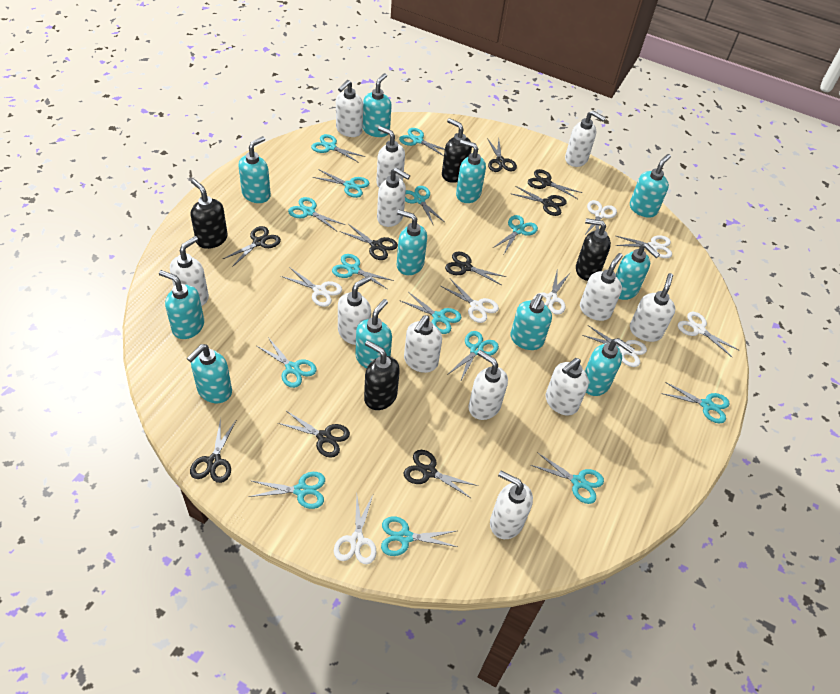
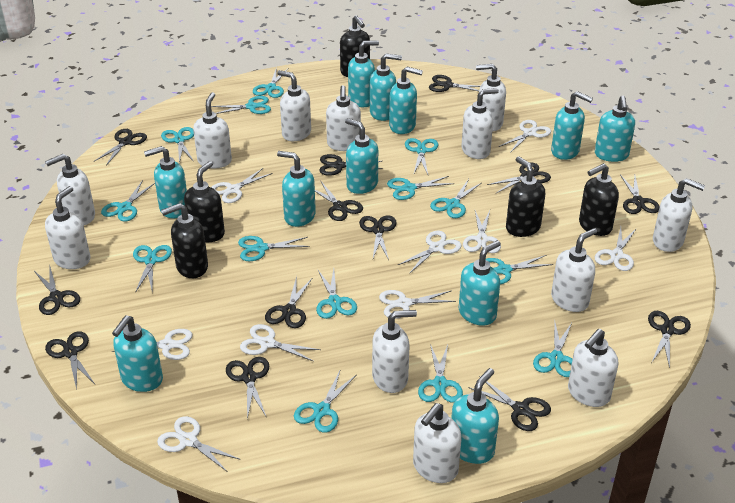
black scissors: [190,418,237,483] [223,226,281,267] [278,411,350,457] [341,224,398,260] [404,450,478,499] [445,251,507,285] [487,138,517,172] [512,186,567,216] [528,169,583,199] = 9 -> [34,267,80,315] [45,331,95,390] [95,129,147,165] [226,357,269,419] [265,276,313,328] [315,182,363,221] [319,154,383,176] [359,215,397,260] [429,75,480,92] [468,376,551,431] [487,162,551,193] [620,175,660,214] [648,311,691,368] = 13
black soap dispenser: [191,179,228,249] [364,340,400,410] [442,118,472,183] [576,218,611,281] = 4 -> [161,203,208,278] [184,161,225,242] [340,15,370,77] [506,156,545,237] [579,163,619,236] = 5
white scissors: [281,267,342,307] [334,493,377,564] [441,279,499,323] [533,272,570,315] [582,325,647,367] [584,200,617,236] [615,235,672,258] [678,312,740,358] = 8 -> [112,329,193,360] [157,416,241,472] [211,167,273,203] [240,324,321,362] [379,290,456,319] [398,230,461,274] [463,210,501,253] [499,120,551,153] [595,227,637,271] = 9

